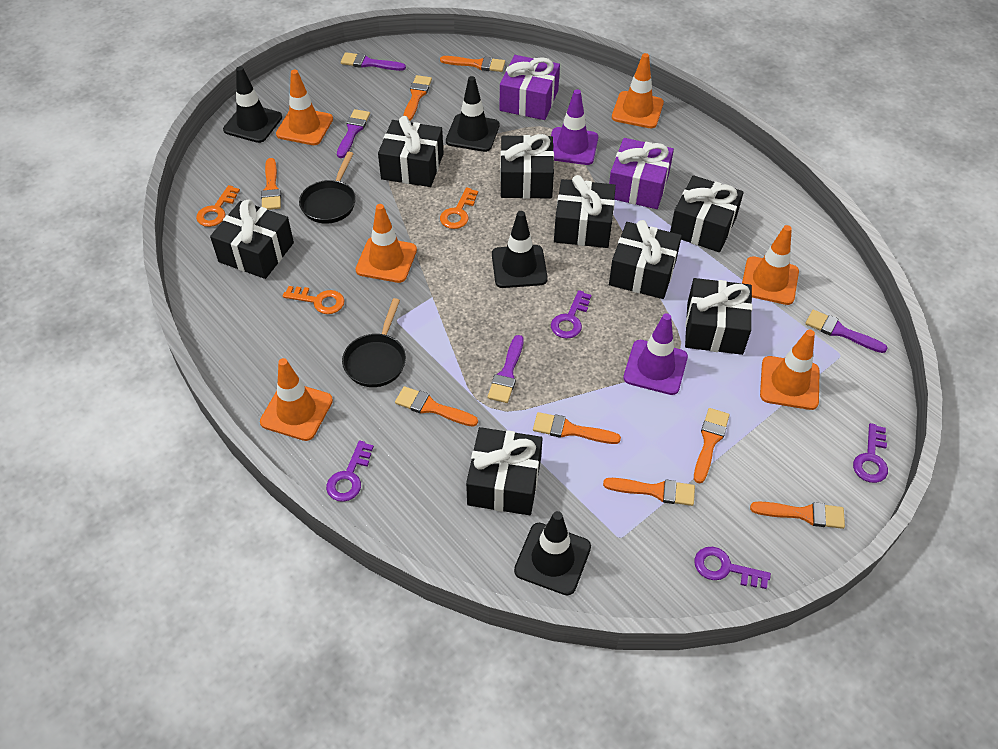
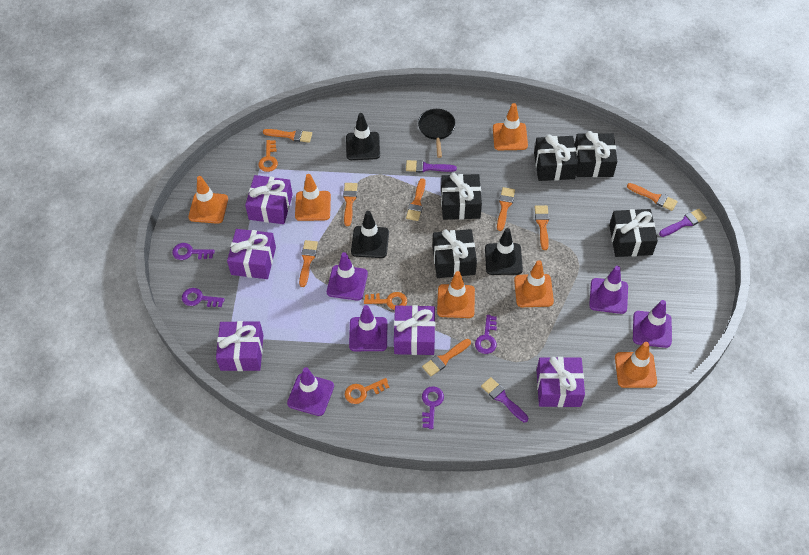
black gift: [210,199,294,279] [378,116,444,187] [466,427,543,515] [500,134,554,199] [554,175,616,248] [609,220,682,299] [670,175,744,252] [685,278,752,355] = 8 -> [433,229,477,278] [441,173,482,220] [534,134,578,181] [575,131,617,177] [609,209,658,257] = 5
black pan: [299,152,356,224] [342,298,406,387] = 2 -> [418,109,456,158] = 1
black traffic cone: [223,66,282,143] [446,76,500,152] [492,211,548,288] [514,511,591,595] = 4 -> [346,113,380,160] [351,211,389,258] [485,228,523,275] = 3
purple brush: [337,109,370,158] [341,52,406,71] [488,335,523,403] [805,310,888,353] = 4 -> [406,160,457,173] [481,377,528,422] [659,209,707,237] = 3
purple gift: [500,55,560,120] [609,138,674,209] = 2 -> [216,321,263,371] [227,229,276,279] [245,175,293,224] [394,305,435,355] [537,357,585,407] = 5
purple traffic cone: [551,89,598,165] [623,313,688,395] = 2 -> [287,367,334,416] [327,252,368,301] [349,305,387,351] [589,266,628,314] [633,300,672,348] = 5

